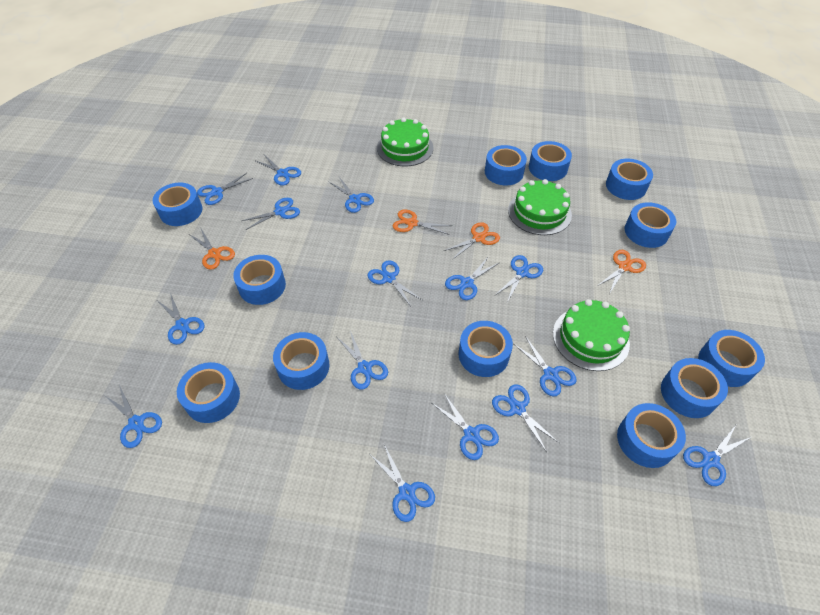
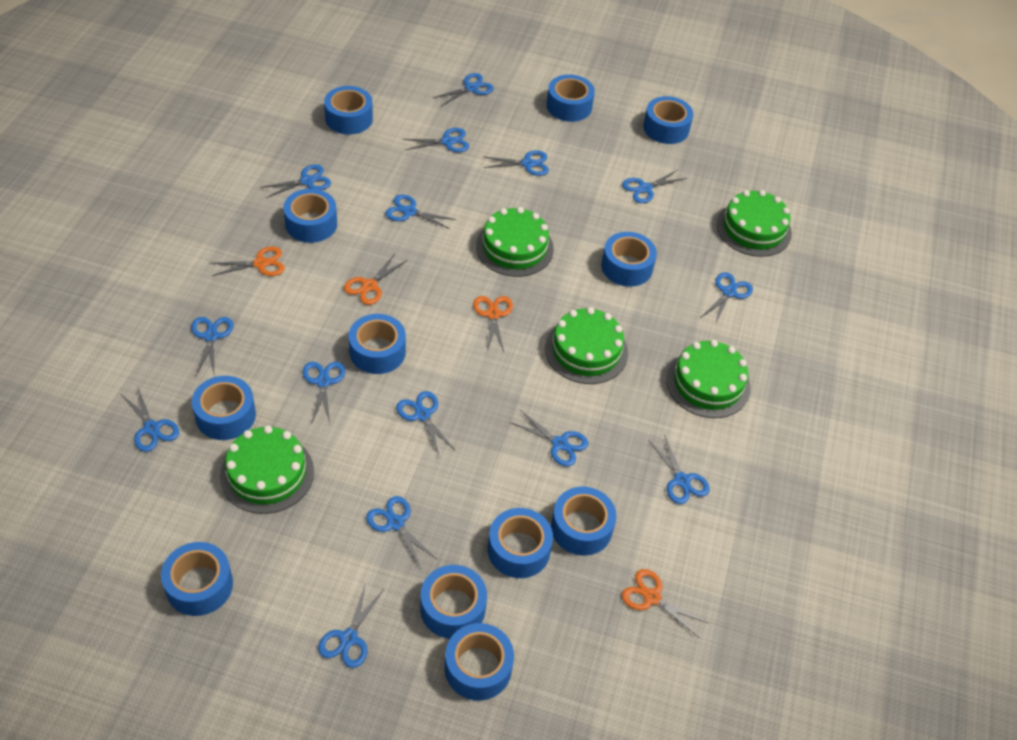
green cake: [377,117,433,166] [508,179,572,235] [553,299,630,371] = 3 -> [220,425,314,514] [476,207,554,277] [545,307,628,384] [666,340,750,418] [716,190,792,257] = 5

